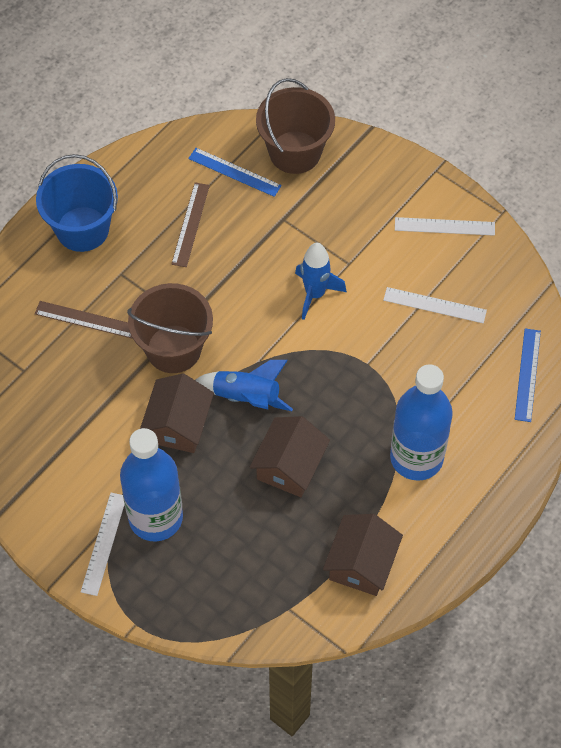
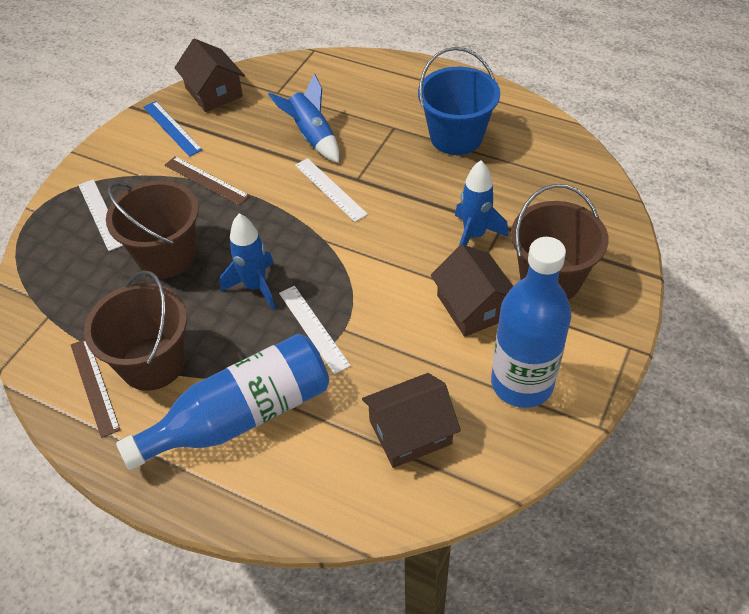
blue rocket: [195,360,293,411] [295,243,347,320] = 2 -> [220,214,275,310] [268,73,339,163] [455,160,508,246] = 3
blue ruler: [188,148,282,197] [515,329,541,422] = 2 -> [143,101,203,157] = 1
brown bucket: [127,283,213,373] [256,78,335,174] = 2 -> [84,270,187,391] [106,180,199,278] [511,184,608,300] = 3

